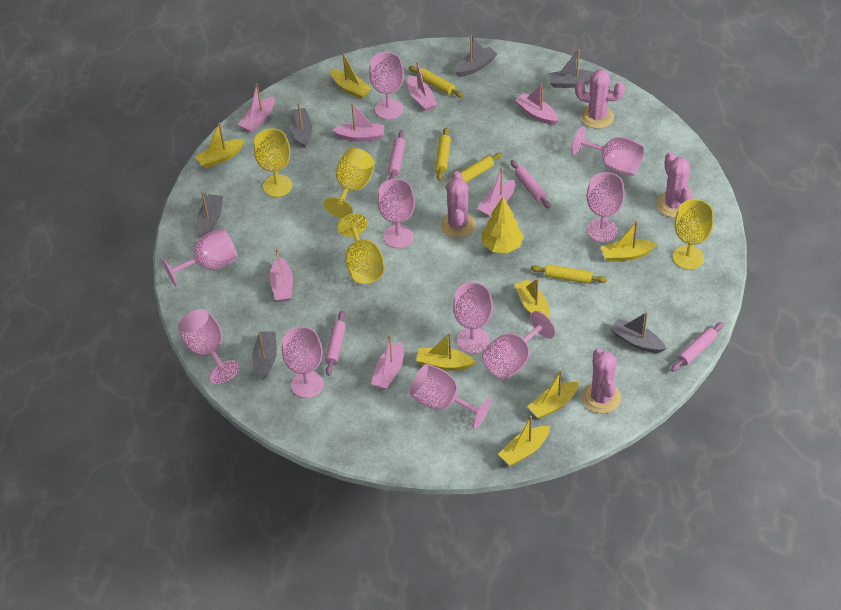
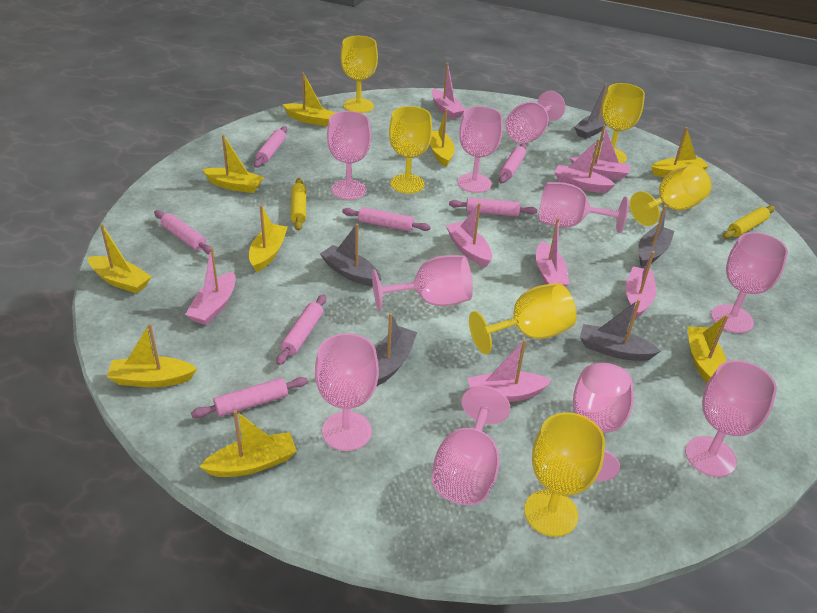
grey boat: [197,191,223,236] [252,331,277,380] [290,102,312,148] [454,35,497,77] [548,49,594,88] [611,312,666,353] = 6 -> [320,223,381,287] [375,313,417,386] [574,84,607,139] [580,299,661,361] [638,205,674,267] = 5
pink boat: [238,83,275,133] [270,249,293,302] [332,103,384,142] [371,335,404,389] [407,62,437,112] [477,167,516,217] [515,83,559,125] = 7 -> [185,247,236,325] [431,63,466,119] [446,203,492,267] [467,339,552,402] [536,218,569,287] [554,139,616,193] [570,125,630,180] [626,251,656,319] = 8
pink cactus: [441,171,476,238] [575,70,625,129] [582,348,621,414] [657,152,692,218] = 4 -> none = 0
pink rolling pin: [325,311,346,376] [388,130,405,180] [511,160,551,209] [671,322,724,372] = 4 -> [154,210,214,254] [191,377,308,418] [254,126,287,168] [276,294,326,365] [342,207,431,232] [449,198,537,217] [499,143,527,183] = 7
yellow boat: [195,122,244,168] [330,53,372,99] [416,333,476,371] [498,416,550,466] [515,278,550,319] [528,370,579,419] [601,221,657,262] = 7 -> [88,224,152,294] [107,323,197,387] [199,410,297,477] [202,135,264,193] [249,205,288,272] [283,72,335,126] [430,109,455,167] [651,127,709,177] [687,315,728,383] = 9
yellow goblet: [254,129,292,197] [324,148,375,218] [337,213,385,284] [673,199,714,270] = 4 -> [341,36,378,113] [389,106,432,194] [469,283,577,354] [524,412,605,537] [596,83,645,163] [630,164,712,226] = 6
yellow rolling pin: [409,66,464,97] [435,127,451,181] [445,153,503,189] [531,264,607,284] = 4 -> [291,178,306,231] [723,206,775,239] = 2
yellow tree: [482,197,524,253] = 1 -> none = 0

